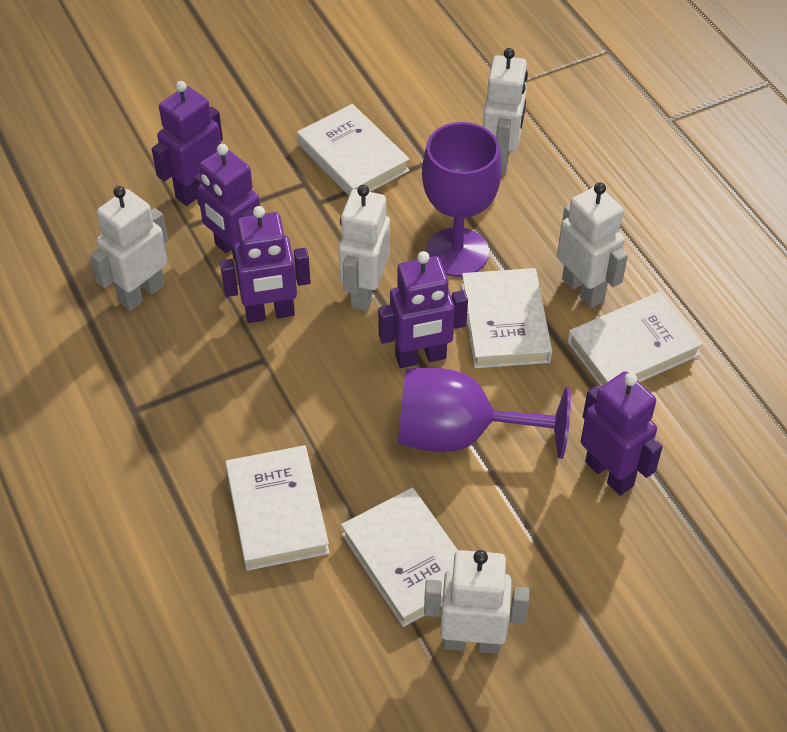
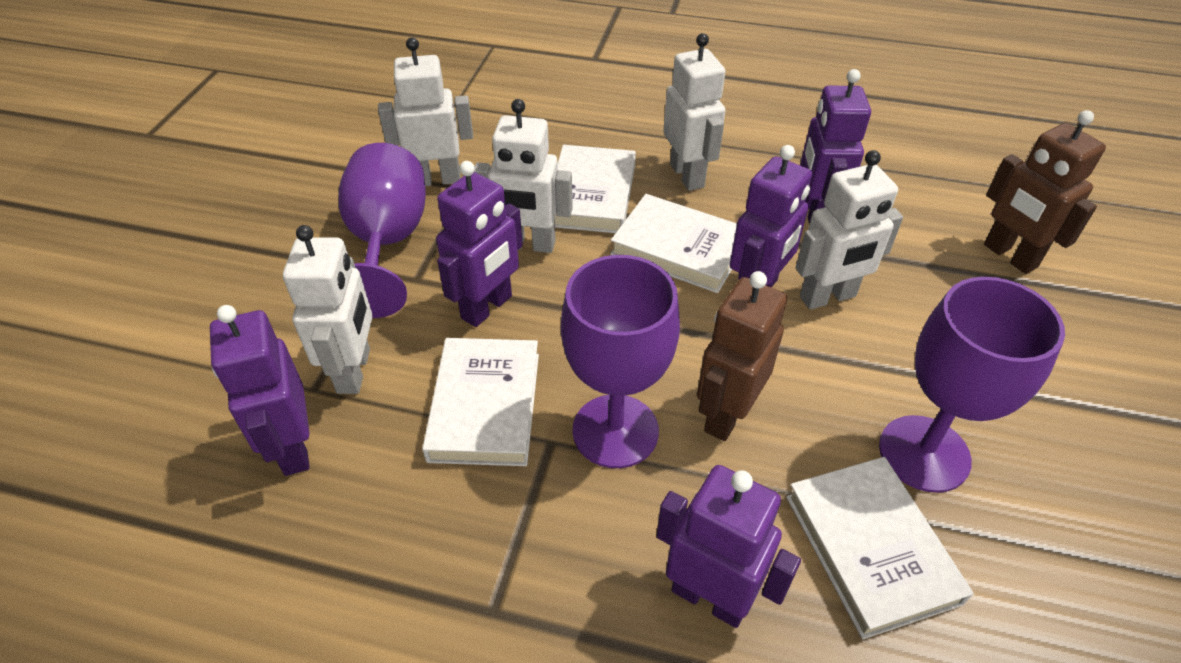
brown robot: none = 0 -> [697,271,787,441] [984,110,1106,274] = 2
purple goblet: [398,368,571,459] [422,122,502,277] = 2 -> [338,143,426,318] [561,255,680,468] [879,277,1065,493] = 3
white book: [225,445,330,571] [297,104,410,196] [341,488,458,627] [462,268,552,368] [567,292,703,387] = 5 -> [422,338,539,466] [555,145,636,233] [611,194,737,293] [786,457,974,639] = 4

